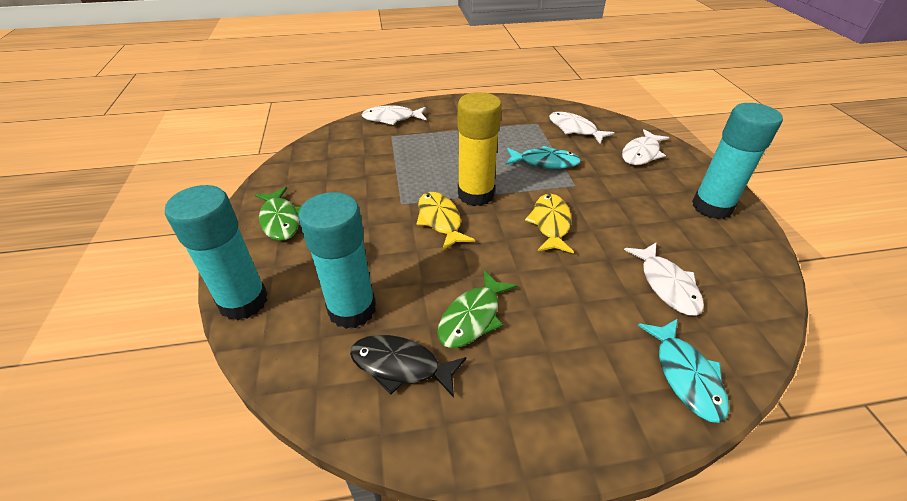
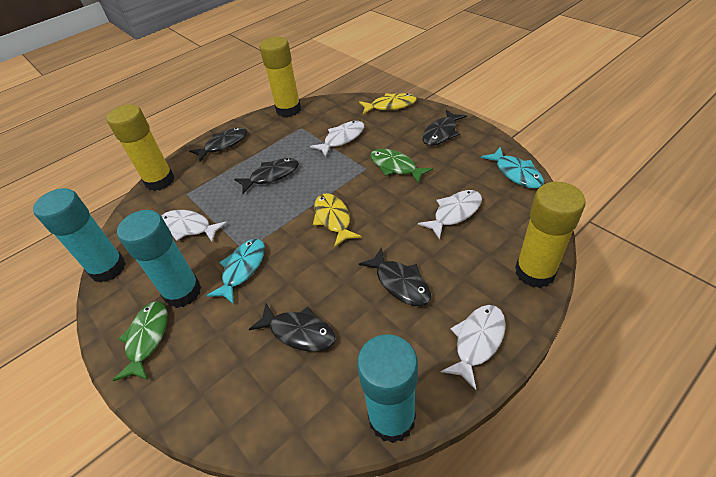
black fish: [350,335,467,398] = 1 -> [189,127,247,162] [234,158,299,194] [248,304,336,352] [359,247,431,306] [422,110,467,146] = 5
yellow glue stick: [458,92,502,206] = 1 -> [106,104,175,191] [259,37,301,117] [515,182,586,288] = 3

